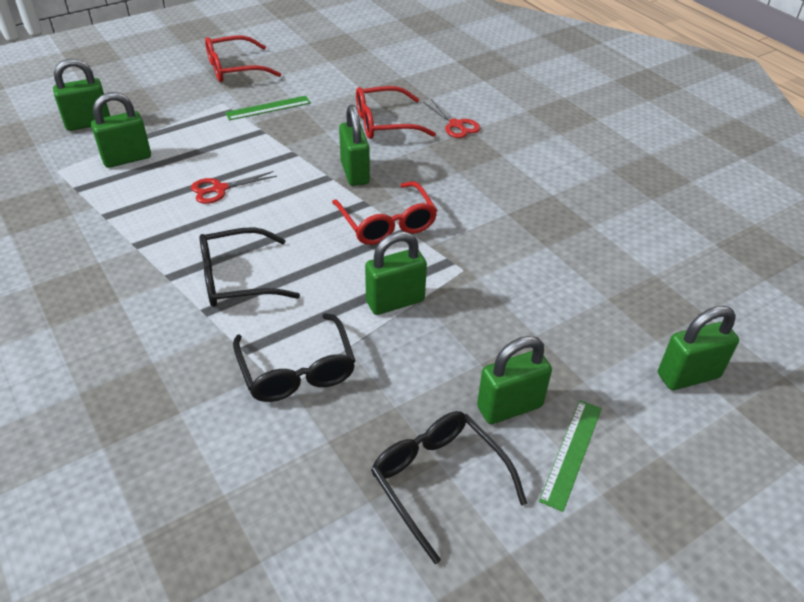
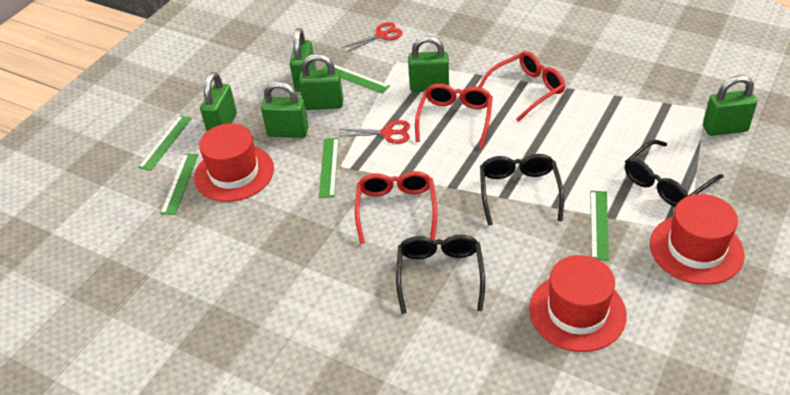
green ruler: [225,96,311,120] [539,400,602,512] = 2 -> [138,115,192,171] [160,154,198,215] [319,138,339,198] [321,65,390,94] [590,191,609,261] = 5
red hat: none = 0 -> [194,123,274,202] [529,255,627,352] [650,194,745,285] = 3

